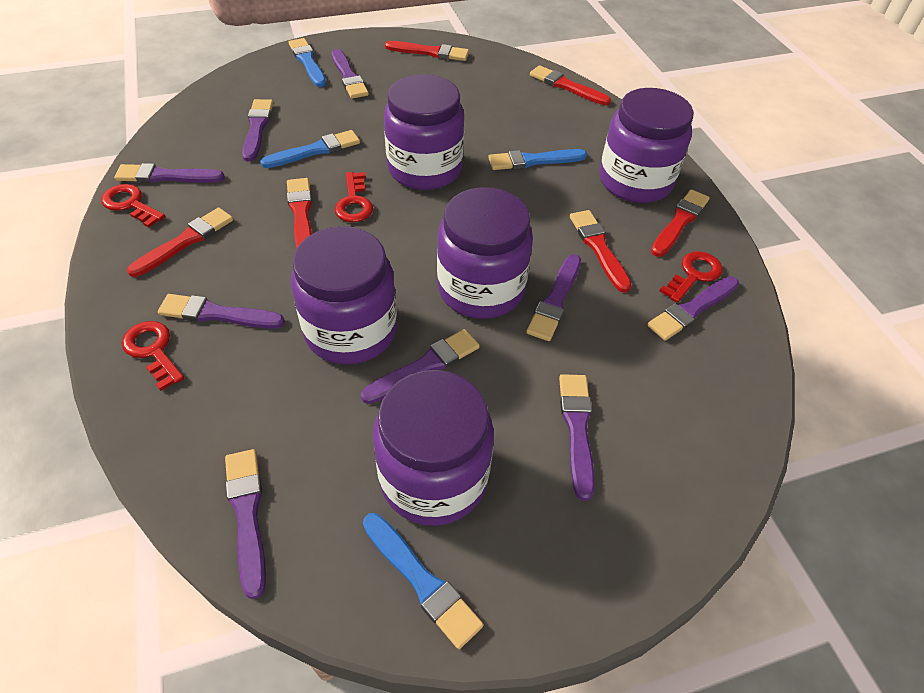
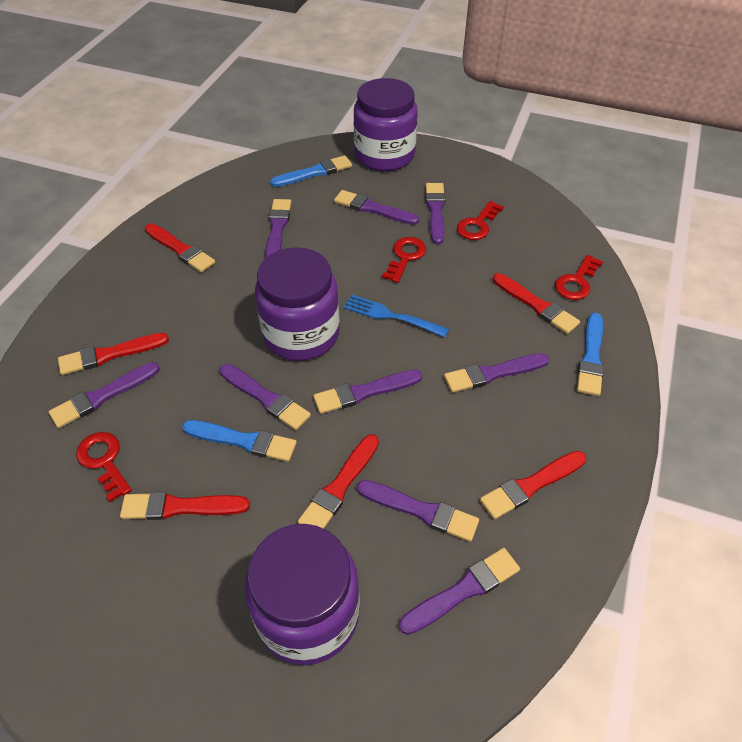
blue brush: [260,130,360,168] [288,38,326,87] [363,513,483,649] [488,149,587,170] = 4 -> [182,420,297,462] [270,155,352,187] [577,312,604,396] = 3
blue fork: none = 0 -> [344,295,449,337] = 1
purple jar: [291,226,397,365] [373,370,494,526] [384,74,464,190] [437,187,533,319] [599,88,694,203] = 5 -> [245,524,360,665] [255,247,340,361] [354,78,418,171] = 3

